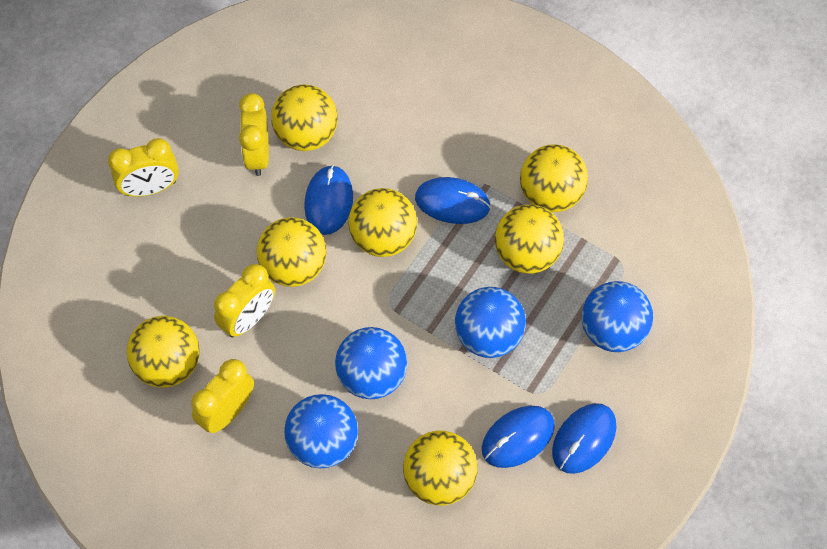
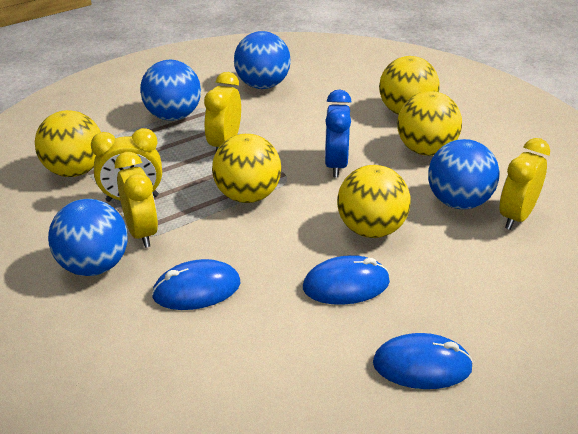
blue clock: none = 0 -> [325,89,352,177] = 1
blue mouse: [304,165,353,235] [415,177,491,224] [482,406,555,468] [552,403,617,474] = 4 -> [152,259,241,310] [303,255,390,305] [373,333,473,389] = 3
yellow ball: [127,316,200,388] [257,217,326,287] [271,85,338,151] [348,188,417,257] [403,431,478,506] [495,205,564,274] [520,144,588,212] = 7 -> [35,110,101,177] [212,134,281,203] [337,165,411,238] [379,56,440,115] [397,91,462,156] = 5

